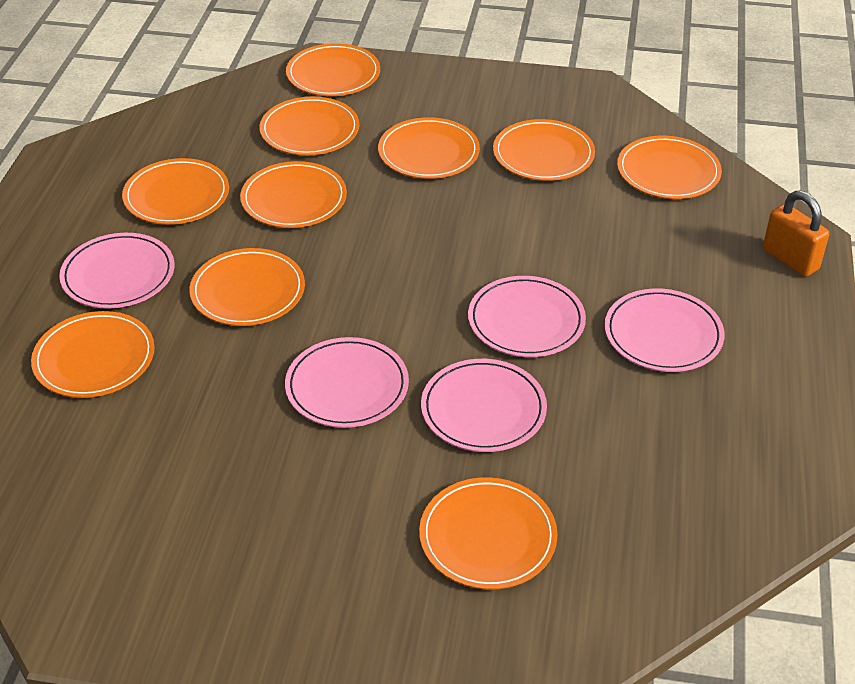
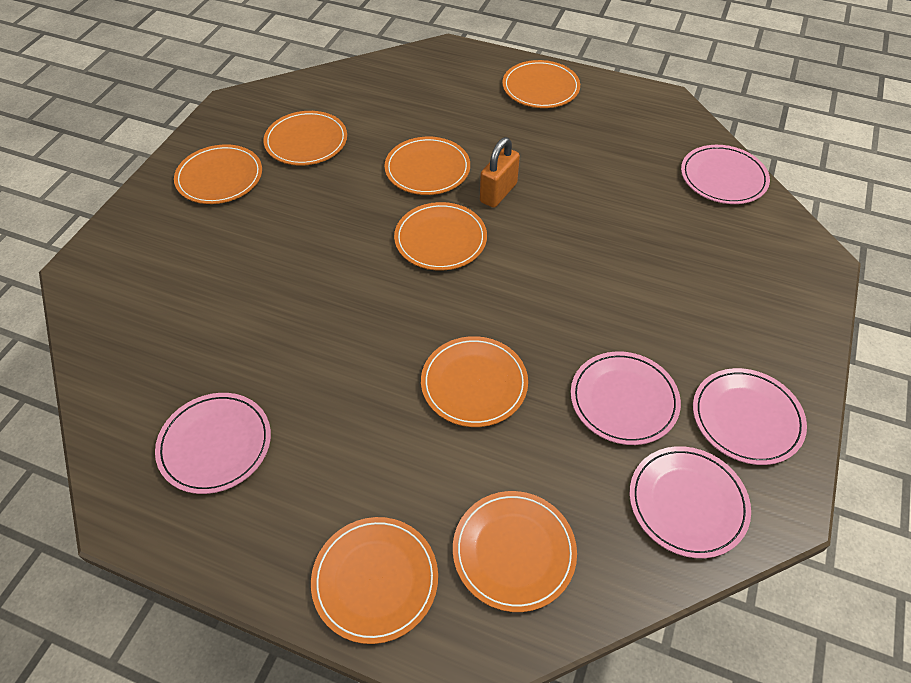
orange plate: [31,311,155,398] [122,158,229,225] [189,248,305,326] [240,161,347,228] [260,97,359,156] [286,43,380,96] [378,117,480,179] [419,477,557,590] [493,119,595,181] [617,136,722,199] = 10 -> [174,144,262,204] [263,111,347,166] [311,517,438,644] [384,137,470,195] [394,202,487,271] [421,336,528,427] [453,491,577,612] [502,60,580,108] = 8

